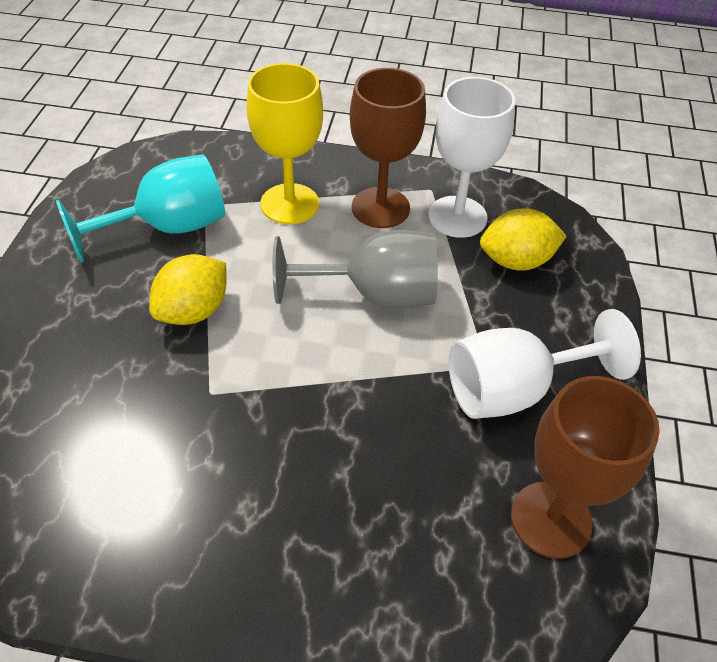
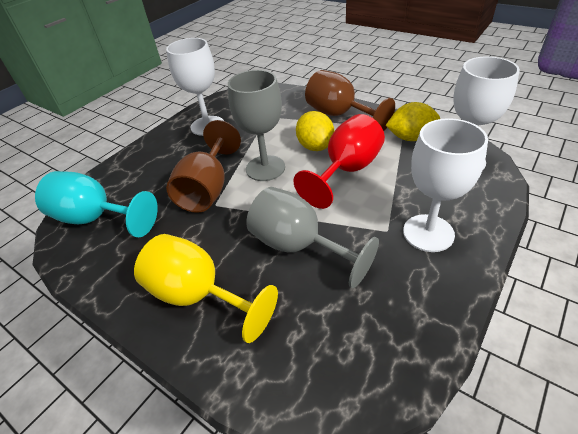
grey goblet: [272,230,438,308] = 1 -> [228,70,285,181] [246,187,379,288] = 2
red goblet: none = 0 -> [293,114,385,209] = 1
white goblet: [428,77,515,238] [448,309,641,419] = 2 -> [166,38,224,136] [403,118,488,252] [453,57,520,170] = 3

